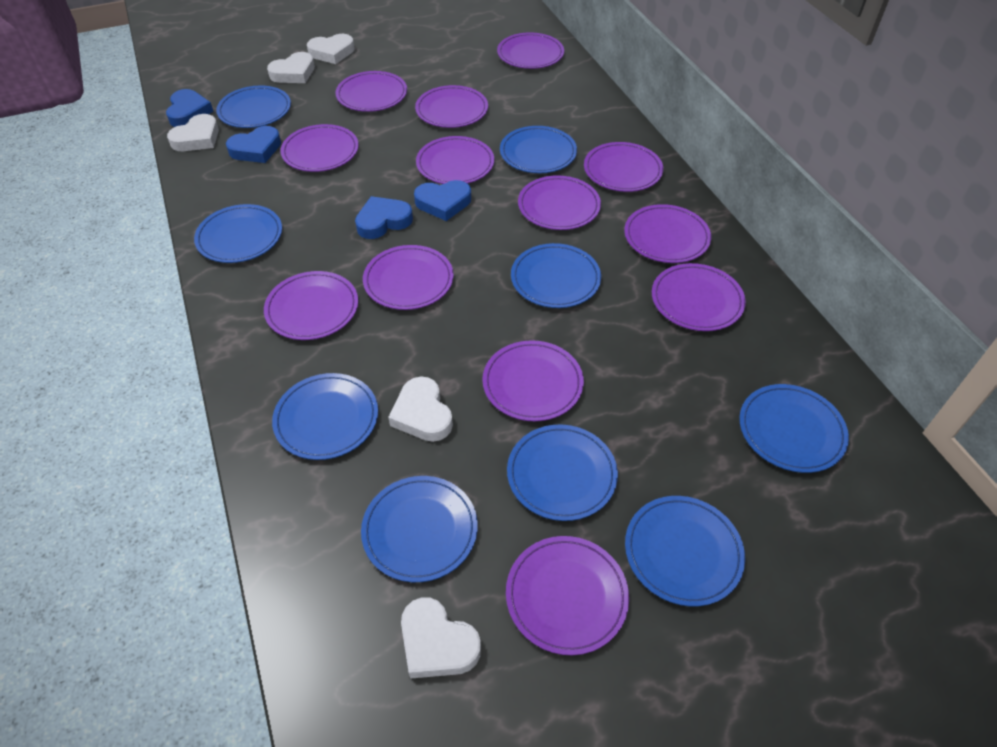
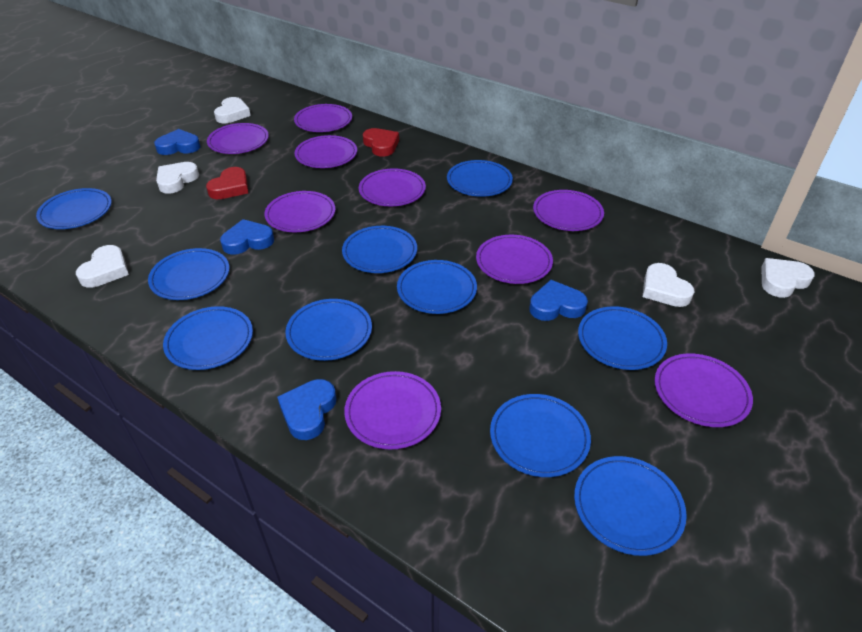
blue plate: [194,204,282,263] [216,85,291,128] [272,373,378,460] [361,476,478,582] [500,126,577,173] [507,424,618,521] [511,243,601,308] [625,496,745,606] [739,384,849,473] = 9 -> [36,188,112,229] [148,248,229,300] [163,306,253,370] [285,299,372,361] [342,226,417,273] [397,260,477,314] [447,160,513,197] [490,394,591,477] [574,456,687,556] [578,306,667,370] = 10
purple plate: [264,271,358,340] [281,124,359,172] [335,71,407,112] [363,245,454,310] [415,85,488,128] [416,136,494,184] [482,340,584,421] [497,32,564,69] [506,536,629,655] [518,175,601,230] [584,142,663,192] [624,204,711,263] [652,263,746,331] = 13 -> [207,123,269,154] [264,191,335,232] [294,104,352,132] [295,135,357,168] [344,371,441,449] [359,168,426,206] [476,235,553,284] [533,190,604,231] [655,353,753,427] = 9
red heart: none = 0 -> [206,167,248,199] [363,128,399,157] = 2

